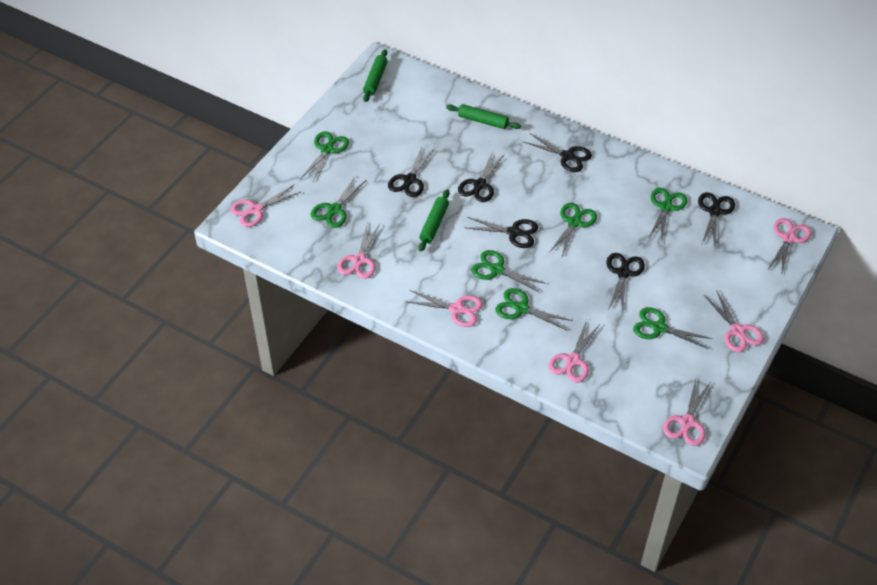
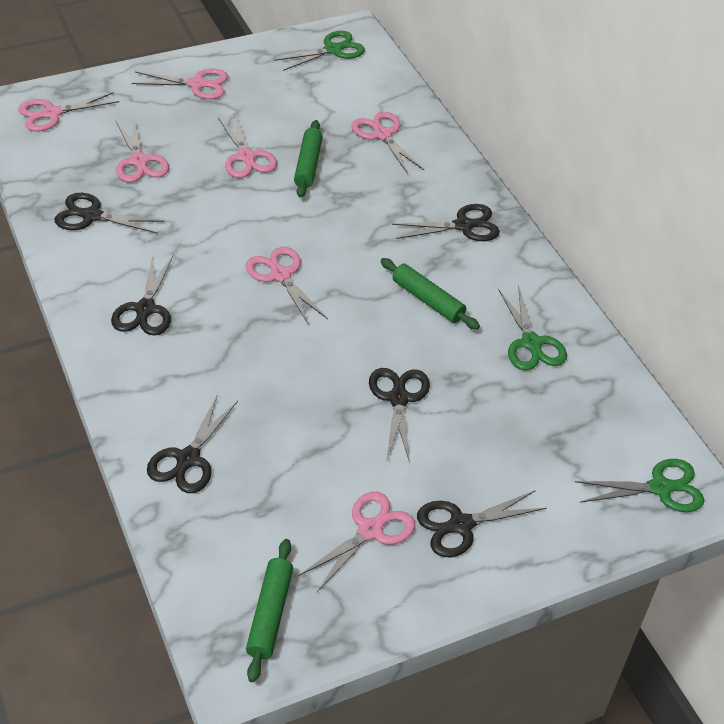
green scissors: [301,131,349,182] [311,177,366,228] [471,250,546,293] [495,288,573,331] [549,203,597,259] [633,307,713,349] [648,188,687,243] = 7 -> [275,31,365,71] [498,285,567,370] [575,459,704,512] = 3

